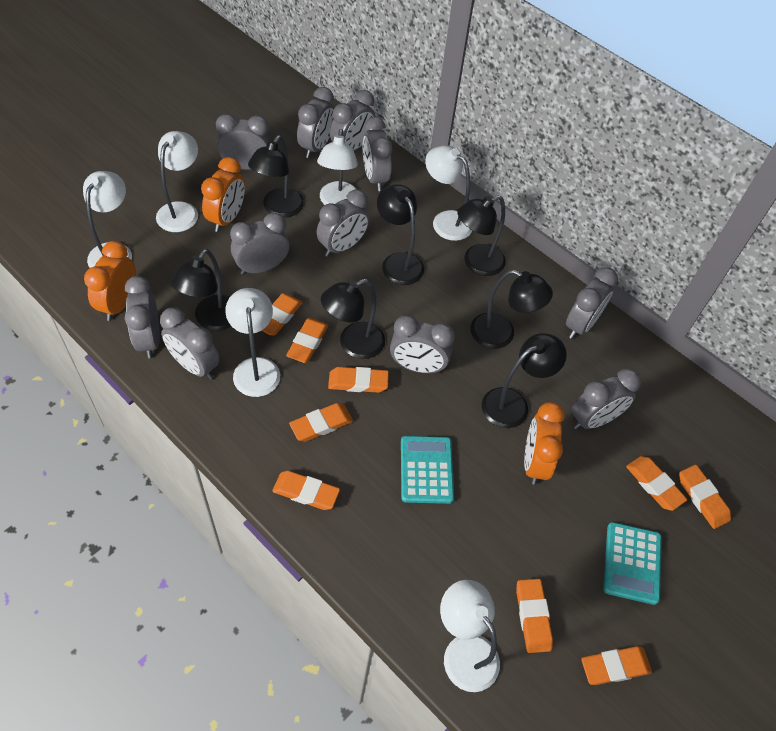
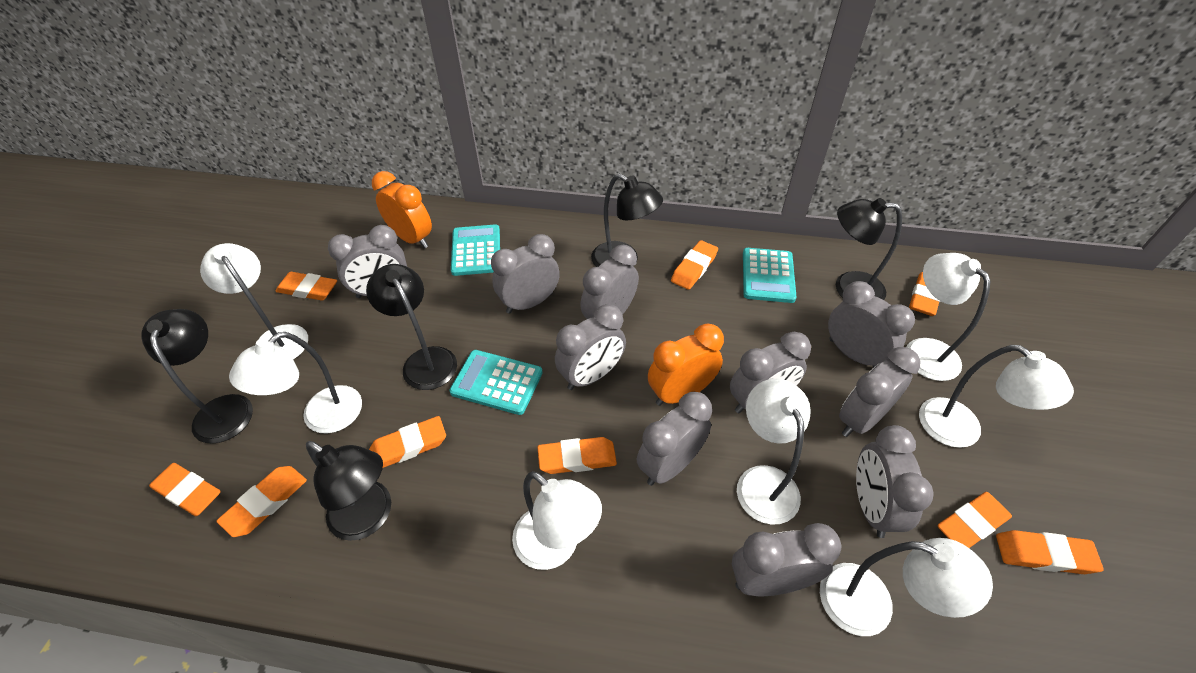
black lamp: [171,249,231,331] [248,135,304,218] [321,279,385,359] [377,185,424,285] [457,195,506,276] [470,270,553,349] [482,333,567,428] = 7 -> [141,309,253,444] [306,441,391,541] [366,264,457,390] [591,173,663,267] [836,198,902,300] = 5
grey clock: [125,276,160,358] [160,307,220,380] [216,114,270,170] [230,213,289,275] [297,87,334,158] [317,189,370,257] [330,90,376,151] [363,117,393,191] [390,315,455,373] [566,267,618,339] [572,368,641,429] = 11 -> [328,225,407,298] [491,234,560,314] [555,304,626,390] [580,245,639,319] [637,392,712,486] [730,332,811,413] [732,523,841,596] [828,281,915,368] [839,347,920,437] [856,425,934,538] = 10
orange clock: [84,241,136,321] [201,157,245,232] [524,402,565,485] = 3 -> [372,171,432,248] [648,323,724,406] = 2
turquoise calculator: [401,436,454,504] [603,522,662,605] = 2 -> [450,350,543,415] [451,224,500,276] [743,248,796,303] = 3
white lamp: [83,171,132,268] [156,131,198,232] [225,288,280,397] [317,129,358,205] [425,145,472,241] [440,580,500,692] = 6 -> [200,243,308,359] [229,332,362,434] [512,471,602,570] [737,379,811,525] [820,538,993,636] [906,253,990,381] [919,345,1074,448] = 7

